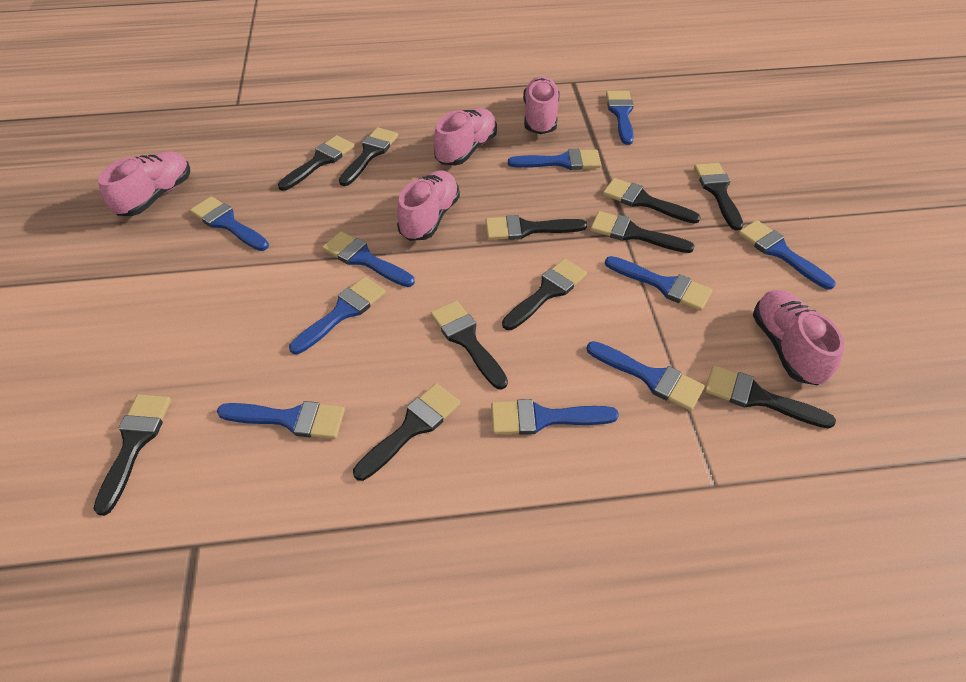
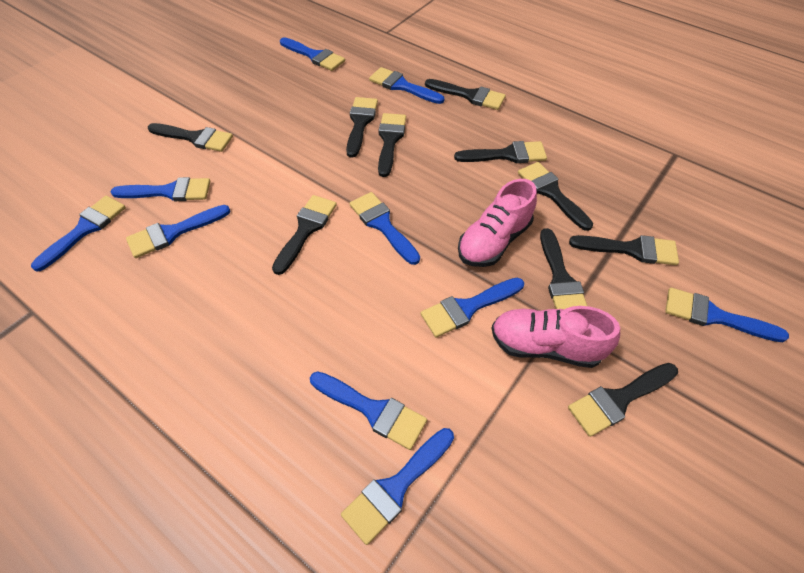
black brush: [93,395,171,516] [278,135,355,191] [339,127,398,186] [353,383,460,481] [430,301,508,390] [486,215,587,240] [502,258,587,330] [590,211,695,253] [603,178,701,224] [694,163,743,231] [705,365,836,428] = 11 -> [148,123,233,152] [272,195,337,275] [346,97,378,158] [378,113,406,177] [425,79,506,110] [454,141,547,163] [518,162,593,231] [540,228,587,309] [568,363,678,437] [569,235,679,265] = 10
pink shoe: [98,151,190,216] [397,170,460,241] [434,108,497,165] [523,76,559,134] [753,290,844,385] = 5 -> [458,179,537,267] [492,306,620,368] = 2

